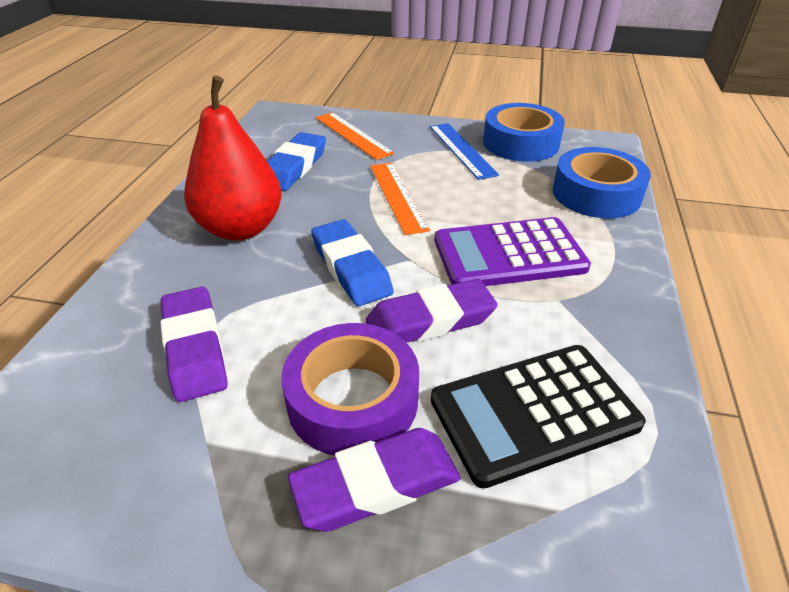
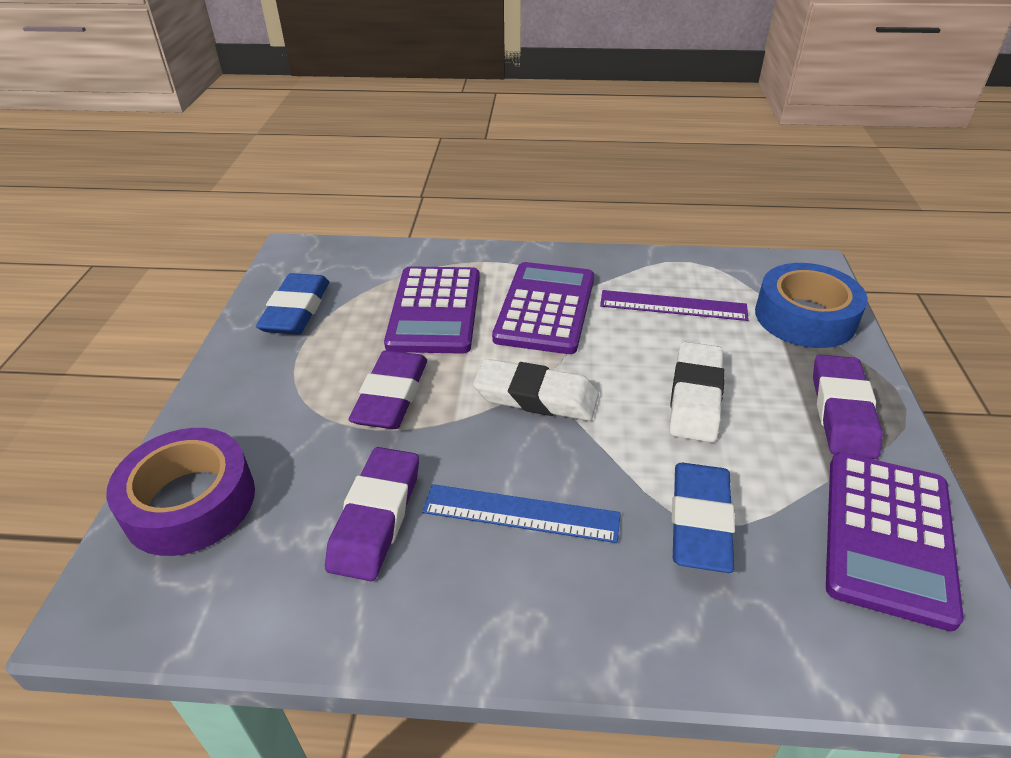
black calculator: [431,345,646,489] = 1 -> none = 0
blue tape: [483,103,565,162] [553,147,651,218] = 2 -> [755,263,868,348] = 1
orange ruler: [316,112,394,160] [370,162,430,235] = 2 -> none = 0
purple calculator: [434,217,591,286] = 1 -> [384,266,480,354] [492,262,594,354] [826,452,964,631] = 3
purple ruler: none = 0 -> [600,290,749,321] = 1
red pear: [184,75,282,241] = 1 -> none = 0
white eraser: none = 0 -> [473,359,599,421] [669,342,725,443] = 2

